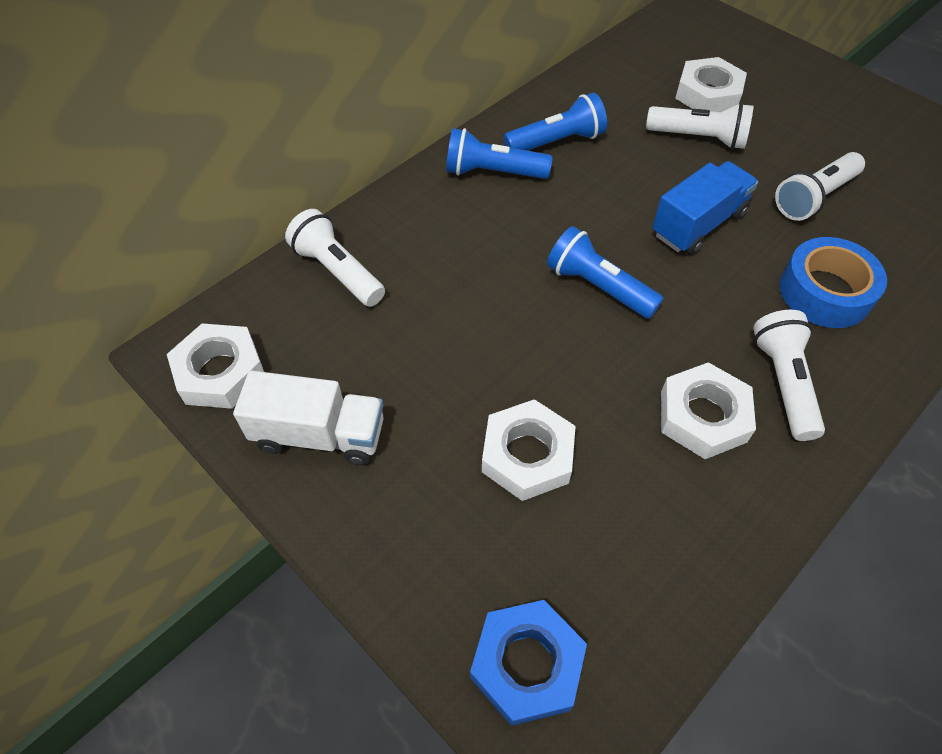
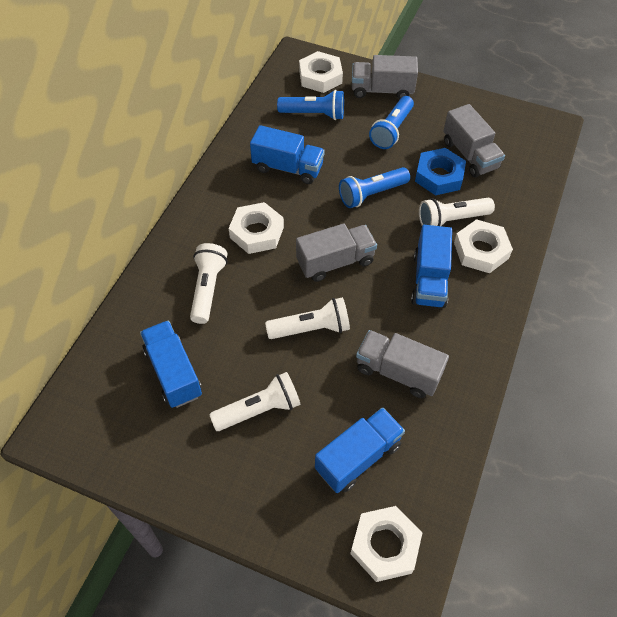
blue tape: [780,237,887,328] = 1 -> none = 0
blue truck: [652,161,758,255] = 1 -> [140,320,202,408] [250,125,325,184] [315,407,405,493] [411,225,452,308] = 4
grey truck: none = 0 -> [296,224,377,282] [352,55,418,99] [356,330,449,398] [443,104,505,177] = 4
white truck: [233,371,383,465] = 1 -> none = 0

